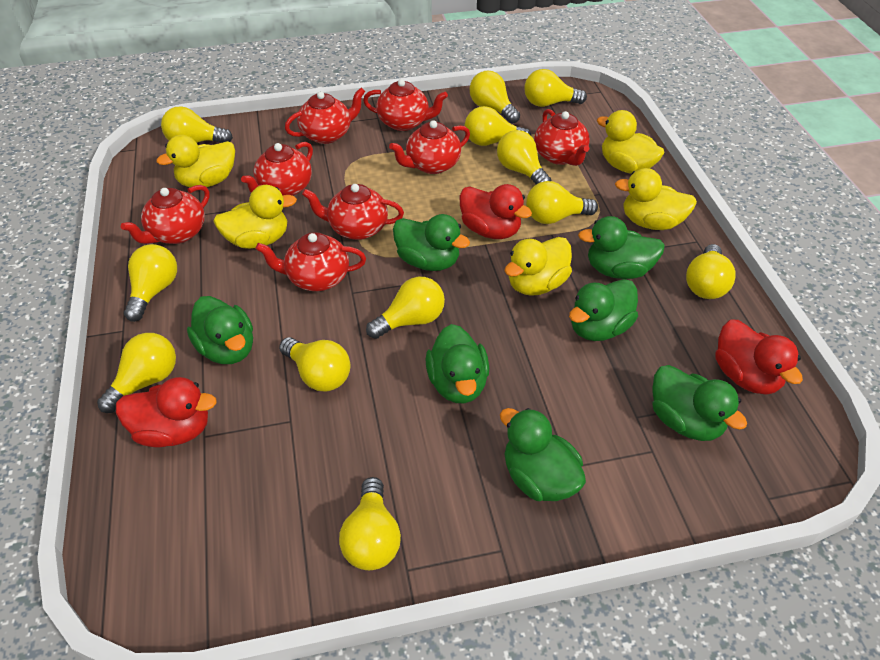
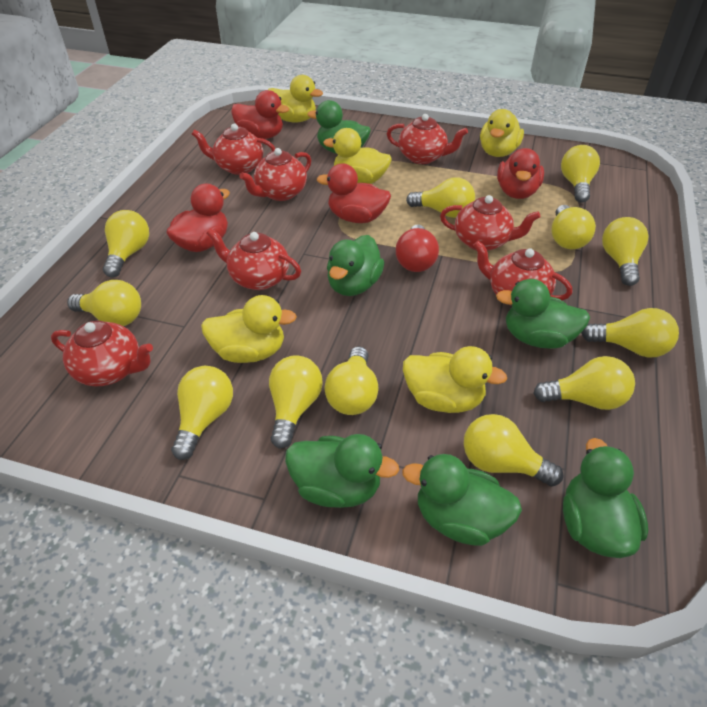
green duck: [187,296,253,364] [393,214,470,271] [425,324,489,403] [500,408,586,501] [569,279,638,341] [578,216,665,279] [652,365,747,441] = 7 -> [285,434,399,508] [307,100,371,154] [327,235,384,296] [402,454,522,546] [496,279,590,349] [563,438,648,558] = 6
red duck: [116,377,217,447] [460,184,532,239] [715,319,803,395] = 3 -> [166,184,230,252] [231,90,289,139] [317,164,391,223] [497,148,544,199] = 4
red light bulb: none = 0 -> [396,225,439,272] = 1
red teapot: [121,185,209,244] [241,142,313,196] [255,232,366,291] [285,87,365,144] [302,184,404,240] [363,79,448,131] [389,120,470,174] [534,109,590,166] = 8 -> [51,321,153,386] [192,124,275,175] [206,228,301,290] [239,148,311,201] [387,114,468,164] [440,195,541,251] [473,241,572,306] = 7

